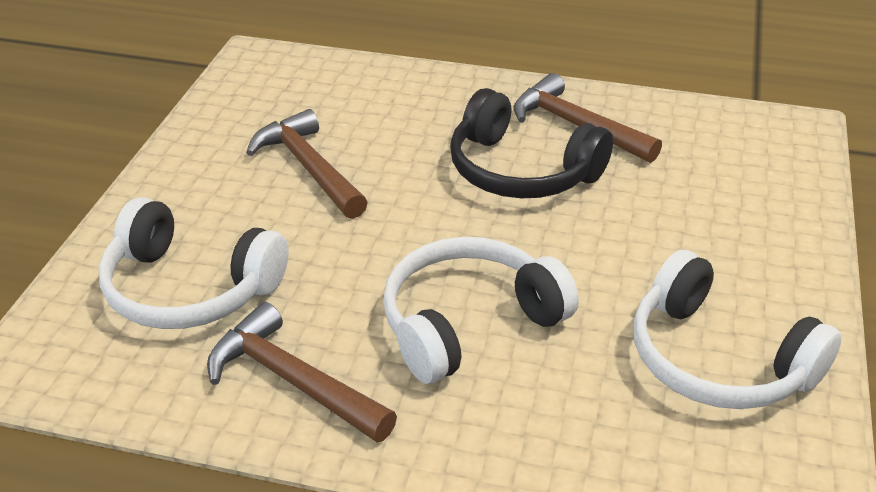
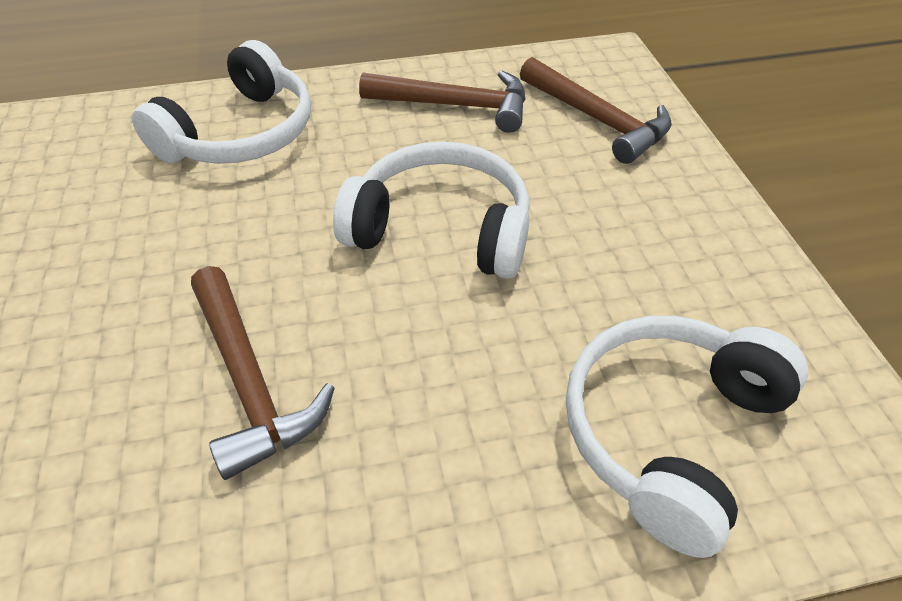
black headphones: [450,88,613,198] = 1 -> none = 0

